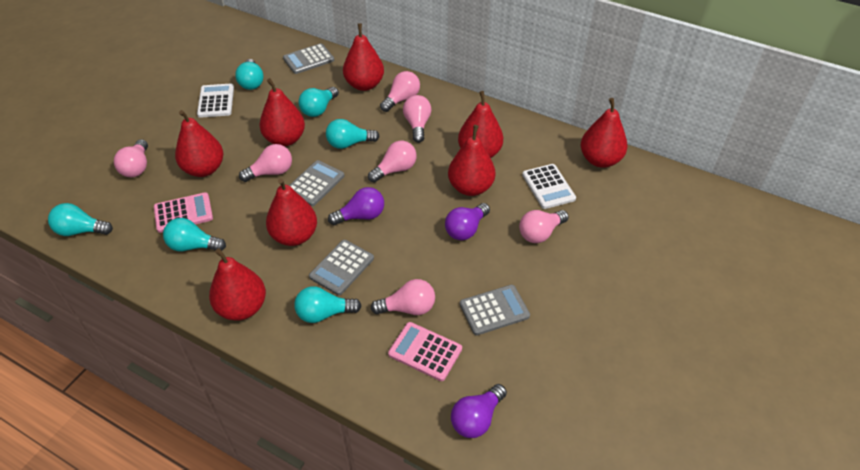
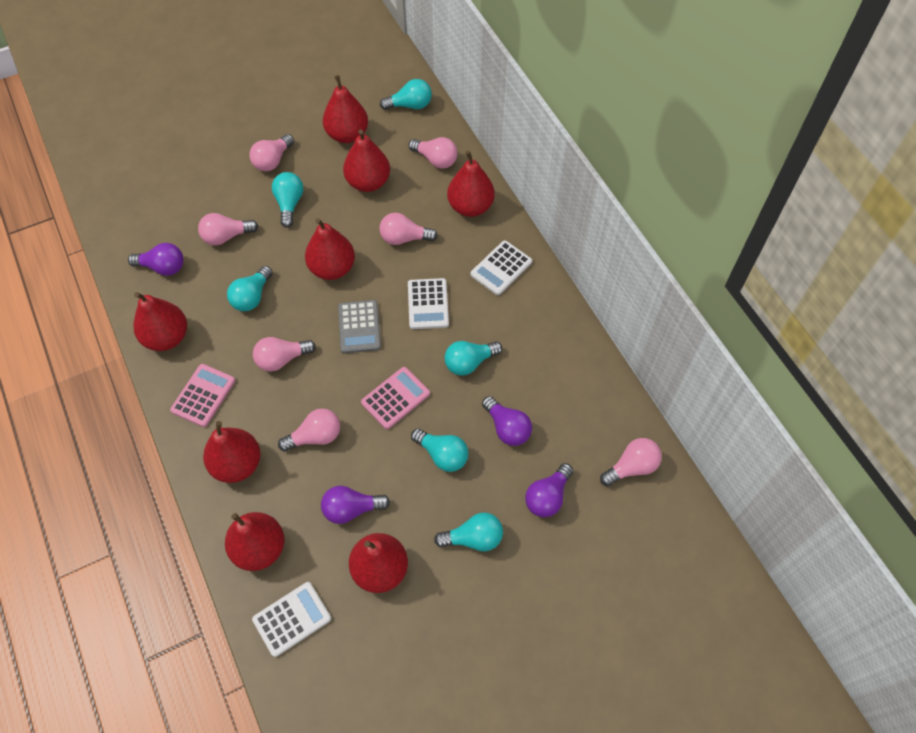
grey calculator: [283,43,334,74] [289,160,345,206] [309,240,374,295] [460,285,530,335] = 4 -> [338,300,381,354] = 1
purple light bulb: [328,187,384,225] [445,203,490,240] [451,384,507,438] = 3 -> [128,243,184,276] [321,486,390,524] [482,396,532,446] [525,463,573,517] = 4
white calculator: [197,83,234,118] [522,164,576,209] = 2 -> [252,582,331,657] [408,278,449,329] [470,240,532,295] = 3

